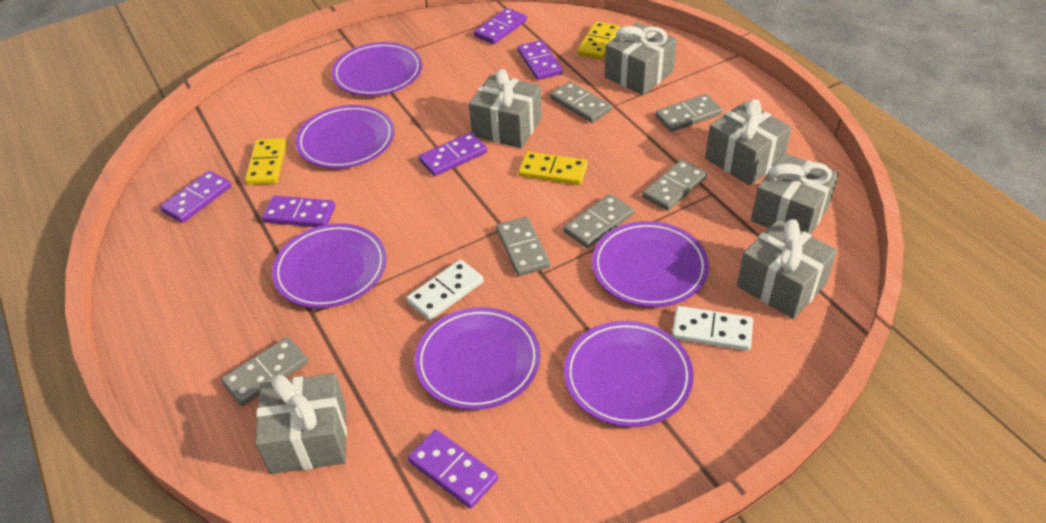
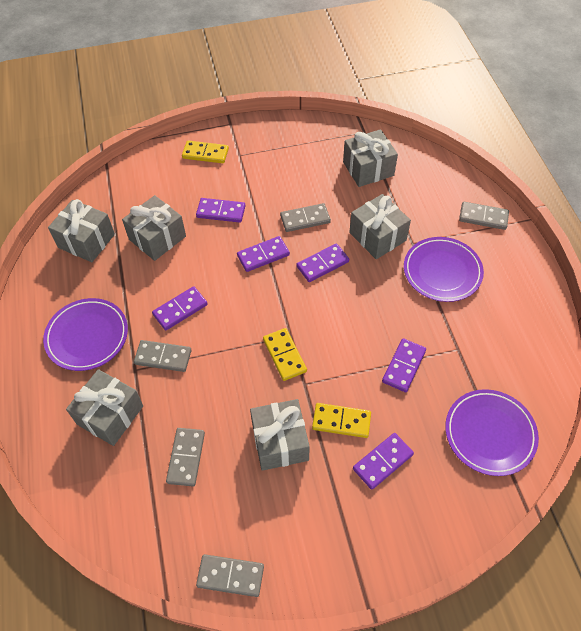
grey domino: [221,337,308,406] [496,217,550,276] [550,81,612,123] [563,194,634,248] [642,159,707,211] [655,94,722,132] = 6 -> [134,340,192,372] [166,428,205,487] [196,554,264,597] [280,203,331,232] [459,202,509,230] = 5
purple plate: [272,223,387,308] [296,105,394,169] [332,42,422,96] [415,307,540,410] [564,321,694,427] [592,221,709,307] = 6 -> [43,298,128,371] [404,237,484,302] [445,389,539,476] = 3
white domino: [406,259,484,321] [672,306,753,351] = 2 -> none = 0

